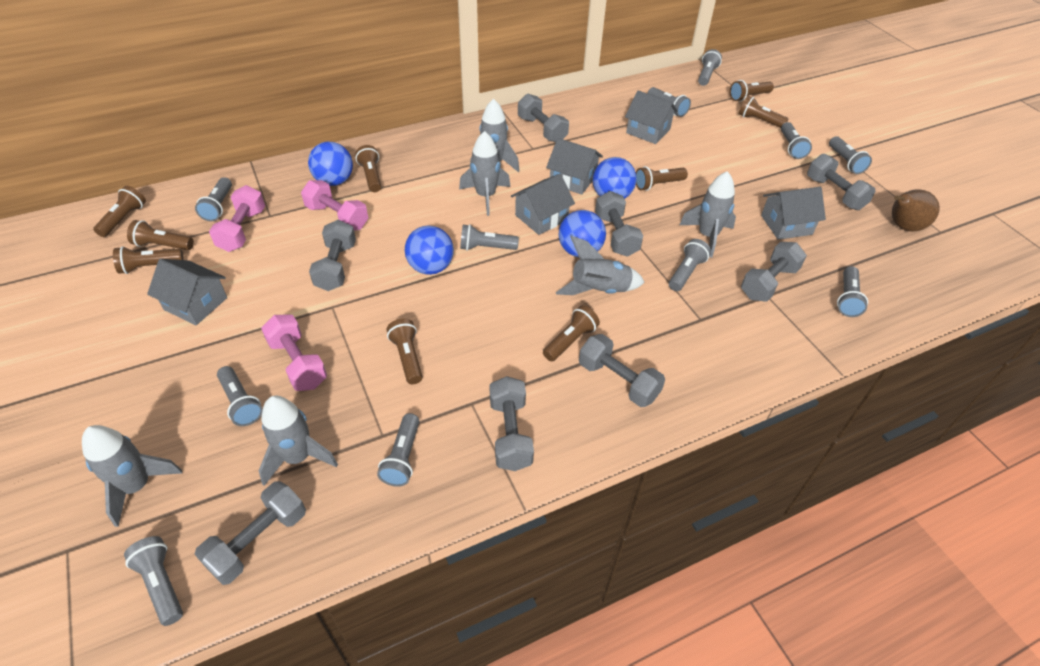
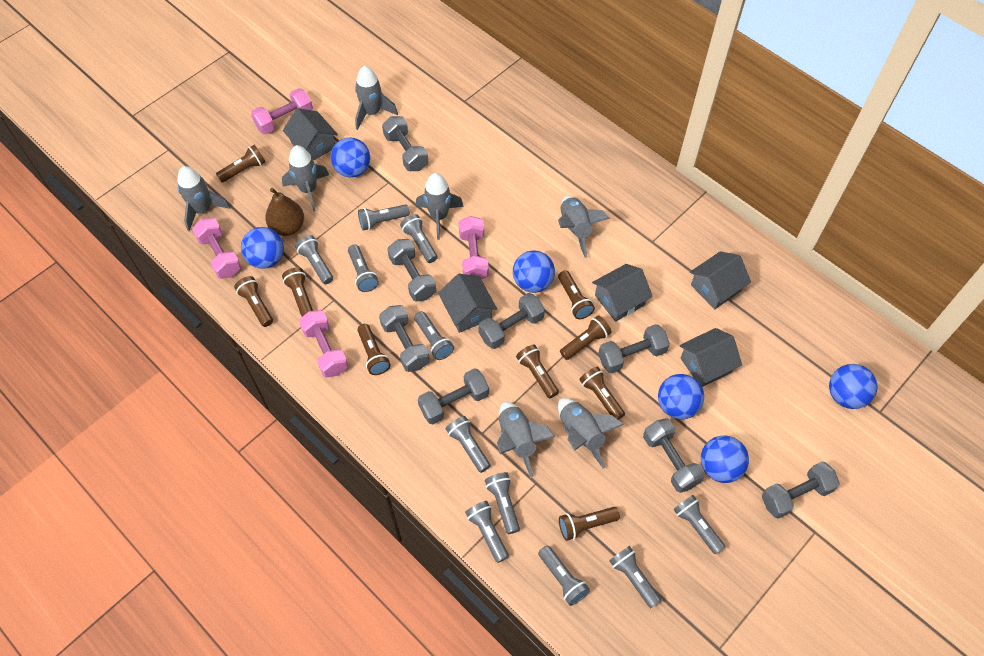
blue ball: [308,142,353,186] [405,226,454,275] [559,210,606,257] [593,157,637,199] = 4 -> [241,227,284,269] [331,137,370,177] [513,250,555,293] [658,374,704,419] [701,436,749,483] [829,364,878,409] = 6
grey rocket: [82,425,183,527] [259,396,338,486] [459,131,510,216] [470,99,520,172] [556,236,645,295] [680,171,736,258] = 6 -> [177,166,231,231] [282,145,329,212] [355,66,398,130] [415,173,464,240] [497,401,555,478] [558,196,610,258] [558,398,624,469] = 7
pink dumbbell: [209,185,265,252] [261,315,327,391] [301,180,368,231] = 3 -> [192,218,241,279] [251,88,313,134] [299,310,348,377] [459,216,489,280] = 4

